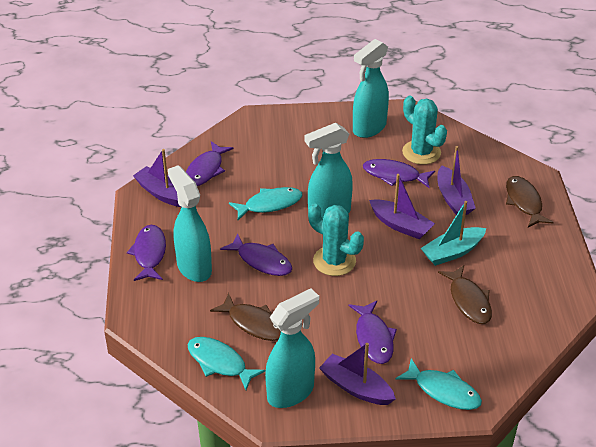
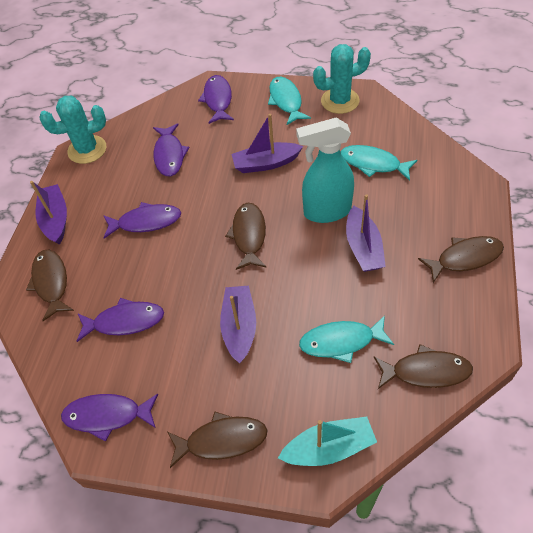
brown fish: [210,293,281,341] [438,265,492,324] [506,176,554,228] = 3 -> [26,250,74,321] [168,412,268,468] [225,203,266,270] [374,344,473,389] [418,236,504,283] = 5
turquoise spray bottle: [168,165,212,282] [265,288,319,408] [305,123,353,219] [353,39,389,138] = 4 -> [296,117,354,223] = 1

